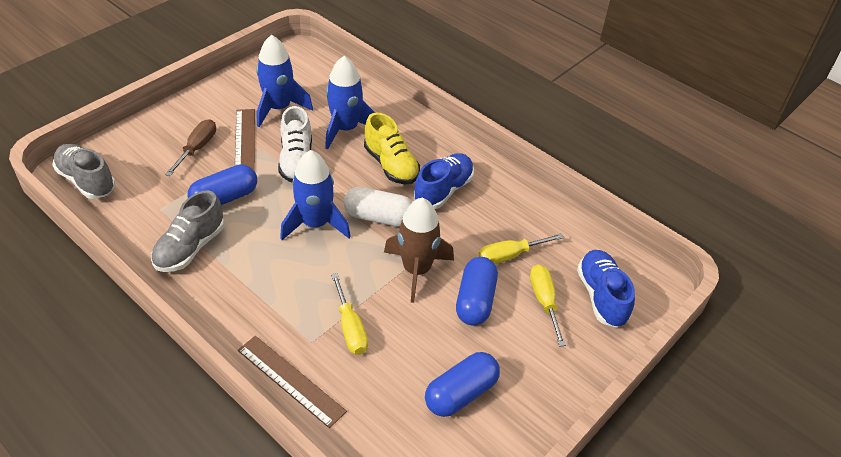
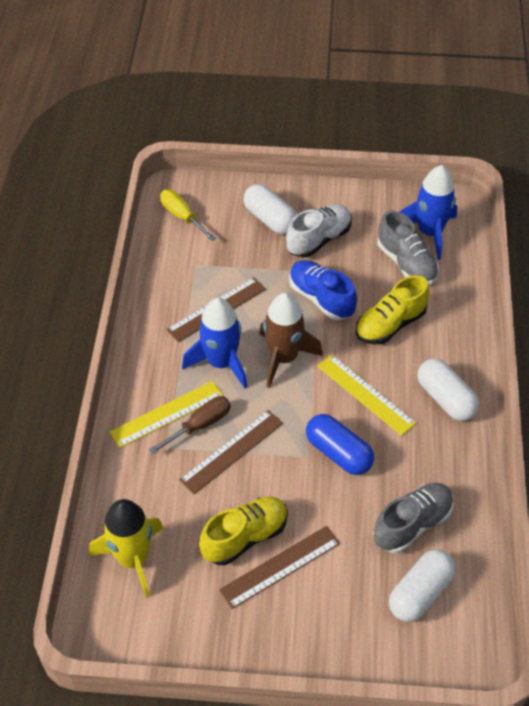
blue capsule: [188,164,257,205] [425,352,500,417] [456,257,498,326] = 3 -> [306,414,374,475] = 1
blue rocket: [256,35,313,127] [280,150,351,240] [325,56,375,149] = 3 -> [182,298,247,389] [400,165,457,260] = 2
blue shoe: [414,153,474,209] [577,250,635,328] = 2 -> [289,260,357,320] = 1
brown ruler: [235,109,255,171] [238,336,347,428] = 2 -> [166,277,266,342] [179,410,283,494] [219,526,340,609] = 3
white capsule: [344,187,412,227] = 1 -> [243,184,297,235] [389,549,456,622] [418,358,479,421] = 3
yellow rocket: none = 0 -> [89,499,163,598] = 1
yellow ruler: none = 0 -> [110,381,223,448] [317,354,416,436] = 2
yellow screwdriver: [331,273,368,355] [478,233,564,264] [530,264,566,347] = 3 -> [160,190,216,241] = 1
yellow shoe: [364,112,420,184] = 1 -> [199,497,288,565] [356,275,430,344] = 2

